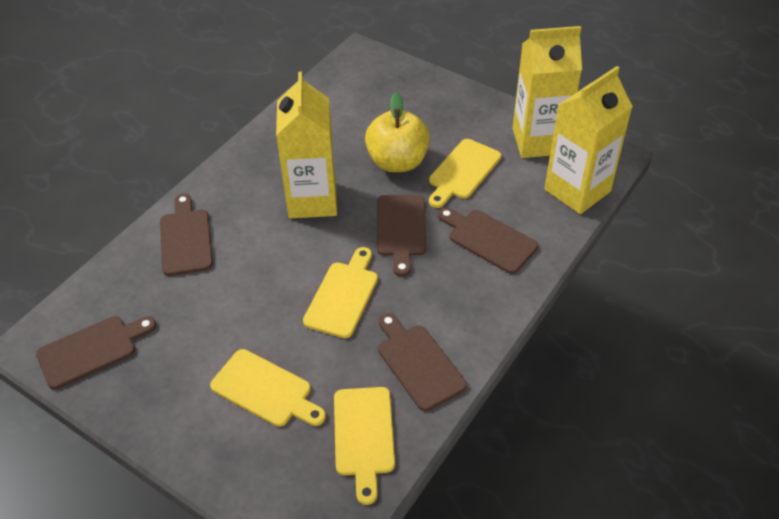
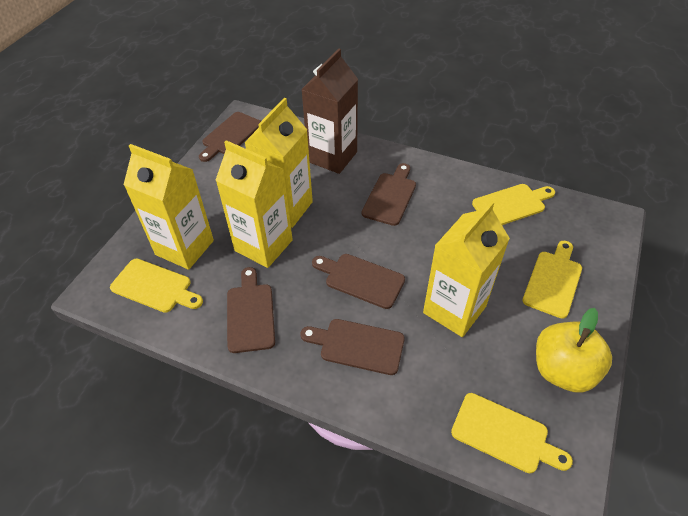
brown carton: none = 0 -> [301,48,358,174] = 1
yellow carton: [276,72,337,219] [512,26,582,158] [544,66,633,214] = 3 -> [123,144,214,270] [215,140,293,268] [244,98,313,228] [423,201,510,337] = 4

